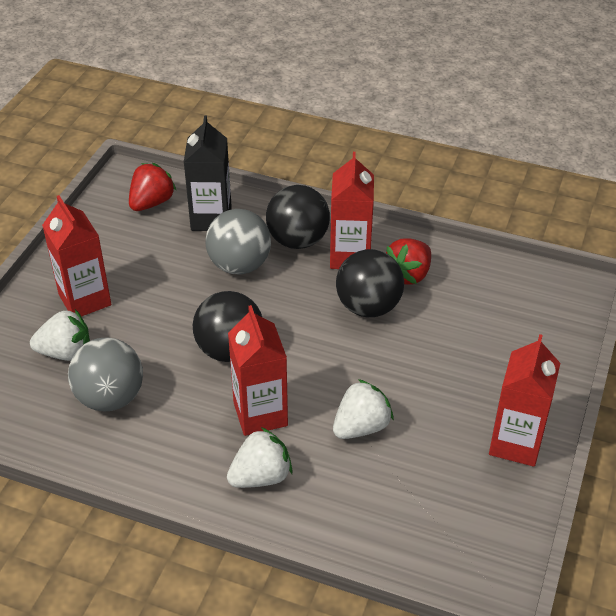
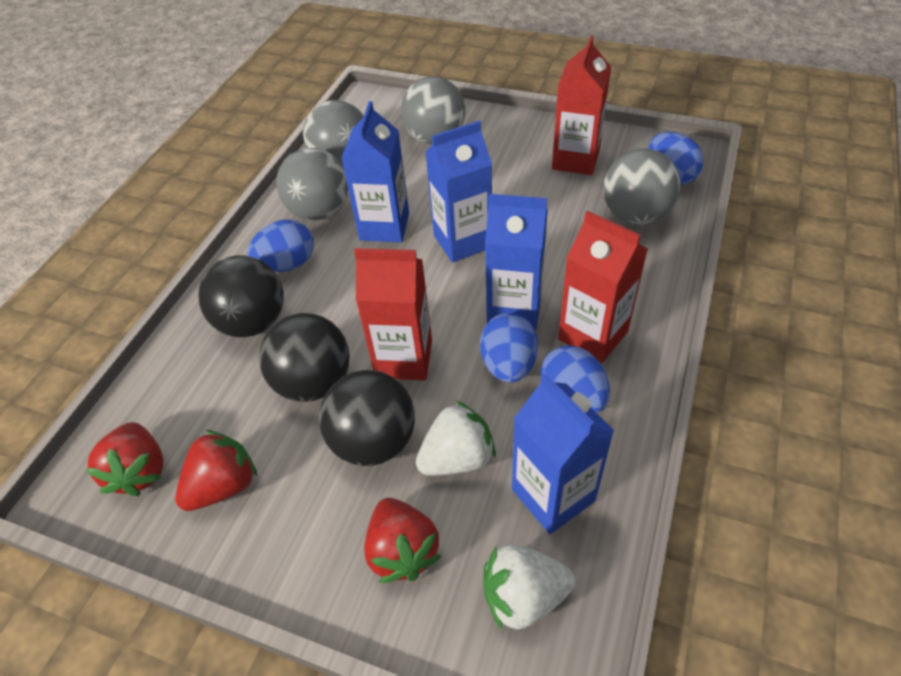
black carton: [184,116,232,231] = 1 -> none = 0
blue carton: none = 0 -> [341,101,409,243] [425,121,492,262] [485,194,548,330] [512,373,614,534] = 4
blue egg: none = 0 -> [248,219,314,272] [480,313,538,383] [540,345,610,413] [648,132,704,185] = 4
grey ball: [68,337,143,412] [205,209,271,274] = 2 -> [276,148,348,221] [303,100,364,165] [401,76,465,144] [603,149,680,225] = 4
red carton: [42,195,111,317] [228,305,288,436] [330,152,374,269] [489,334,560,467] = 4 -> [354,248,432,381] [552,35,611,175] [558,211,648,363] = 3
red strawberry: [129,163,177,211] [386,238,431,284] = 2 -> [85,422,164,496] [175,430,258,511] [364,498,442,583] = 3
white strawberry: [30,309,90,361] [227,427,293,488] [333,379,394,439] = 3 -> [416,401,496,475] [483,544,575,630] = 2

